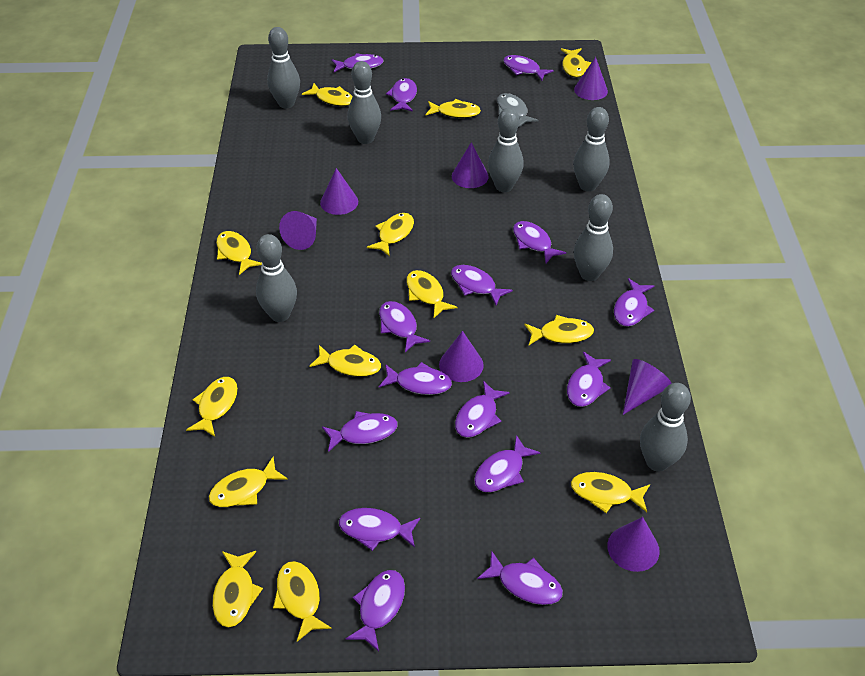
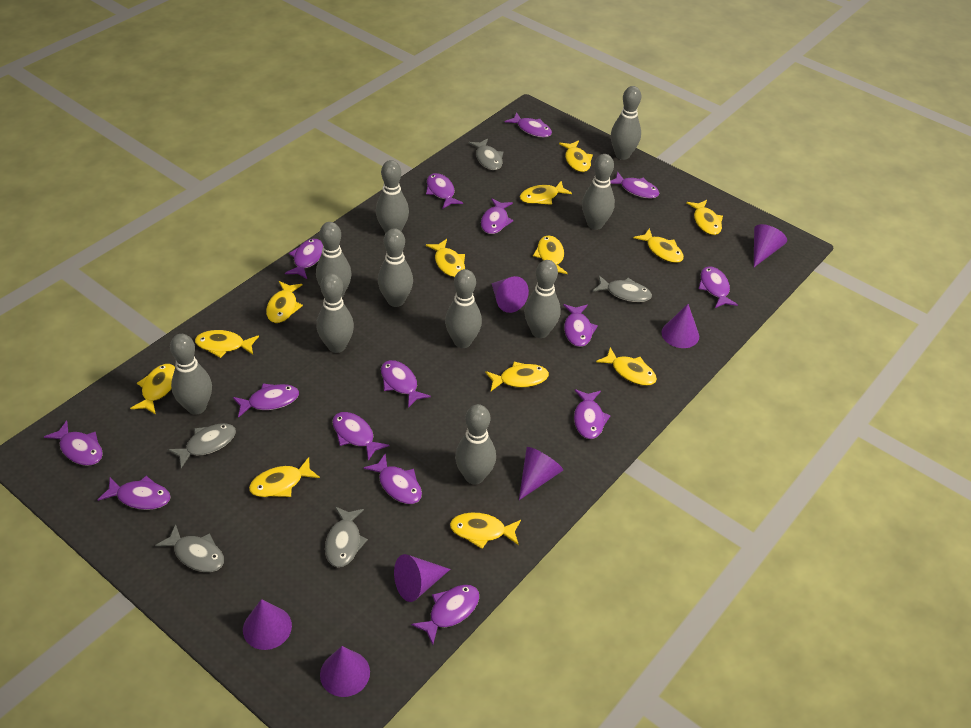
grey bowling pin: [256,234,297,322] [267,27,300,108] [347,61,381,144] [488,108,524,192] [573,107,610,192] [574,194,613,281] [640,383,691,472] = 7 -> [170,334,212,415] [316,222,352,298] [317,273,354,353] [376,160,409,234] [378,228,413,307] [445,269,482,348] [455,404,496,485] [524,260,561,338] [582,154,615,230] [611,86,641,160] = 10
grey fish: [497,93,539,127] = 1 -> [155,524,224,572] [168,423,236,468] [325,507,368,567] [469,138,503,170] [593,275,652,302] = 5

